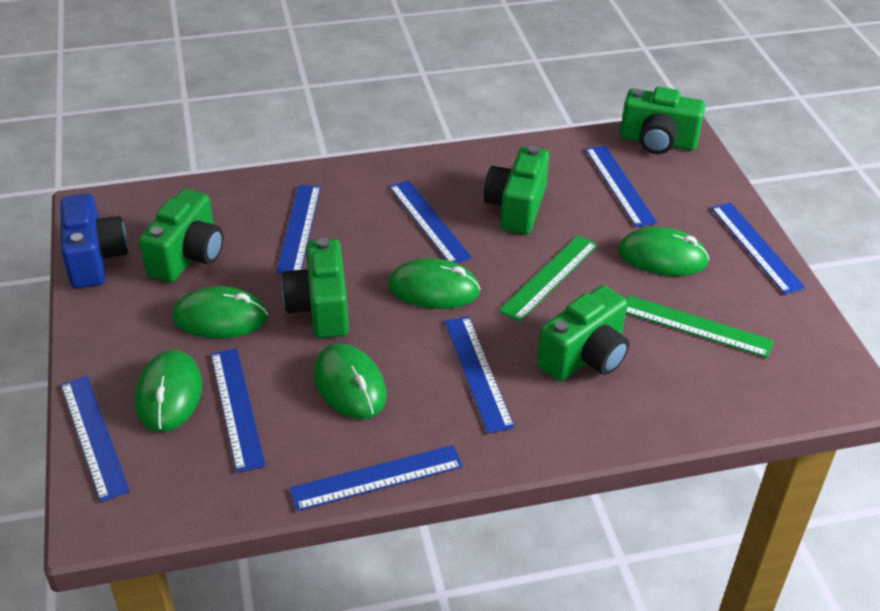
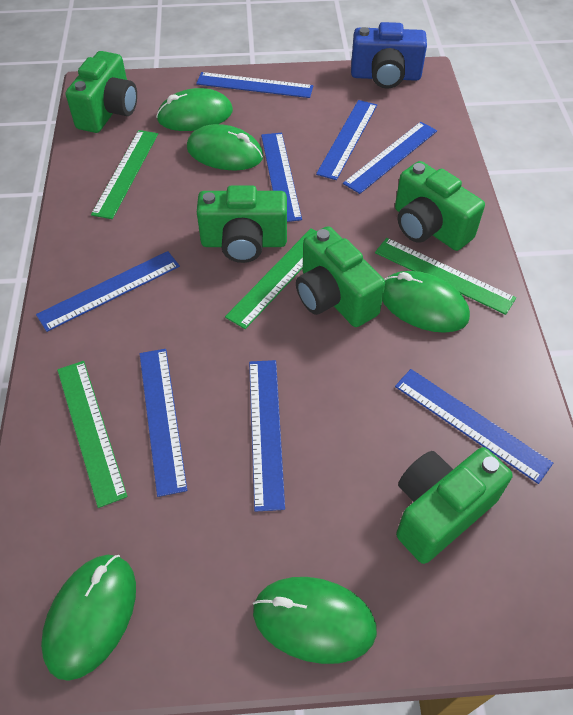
green ruler: [499,235,598,322] [626,295,774,358] = 2 -> [57,361,128,508] [91,130,158,219] [225,228,316,329] [375,238,516,315] = 4

